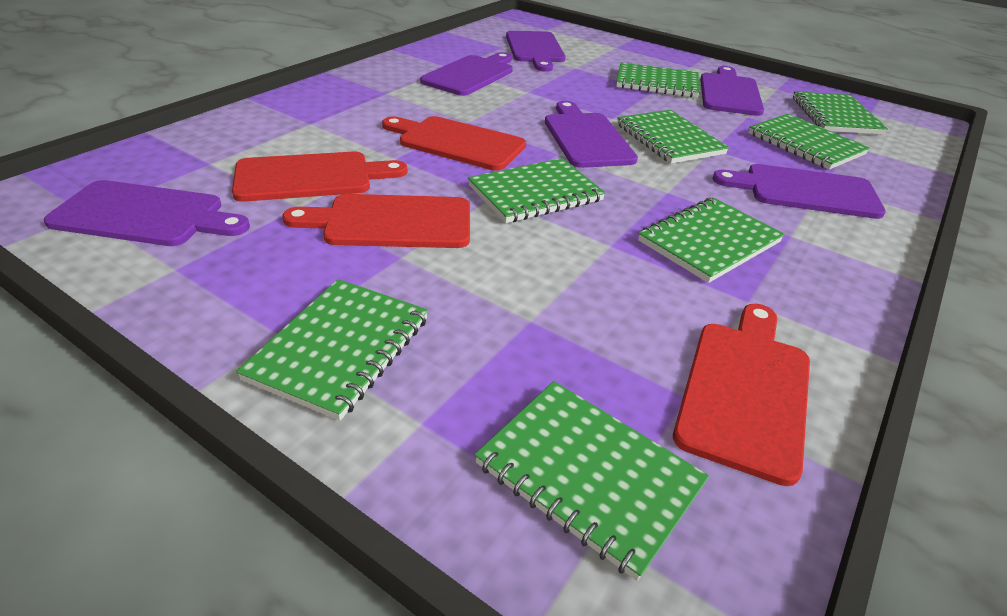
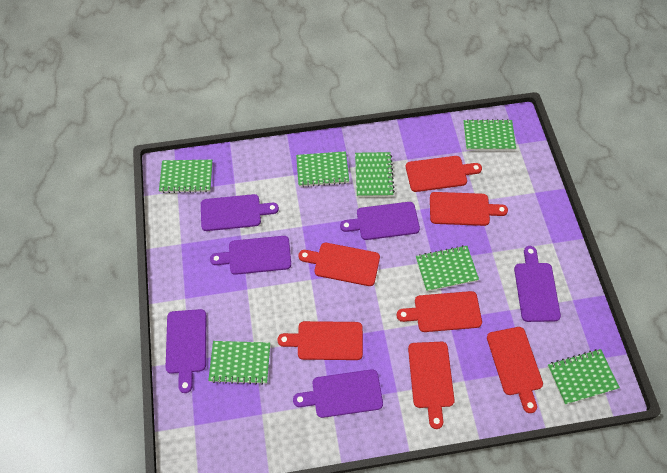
green notebook: [236,279,428,420] [468,158,606,223] [474,381,709,581] [616,62,700,98] [617,110,729,164] [638,198,785,283] [748,114,870,170] [793,91,888,135] = 8 -> [159,160,213,193] [208,341,270,385] [296,151,349,187] [355,152,395,197] [416,245,479,292] [463,119,516,150] [547,349,620,405] = 7
red cutting board: [232,152,407,202] [282,194,470,248] [382,116,526,171] [673,304,810,486] = 4 -> [277,321,363,360] [298,243,380,286] [397,291,482,332] [406,156,482,192] [408,342,455,429] [430,192,508,226] [487,327,543,413] = 7

